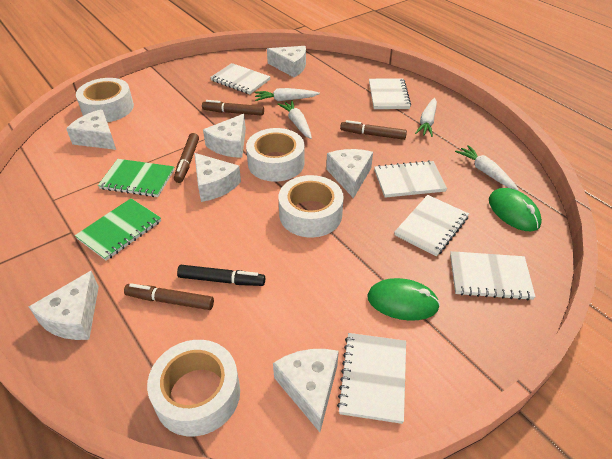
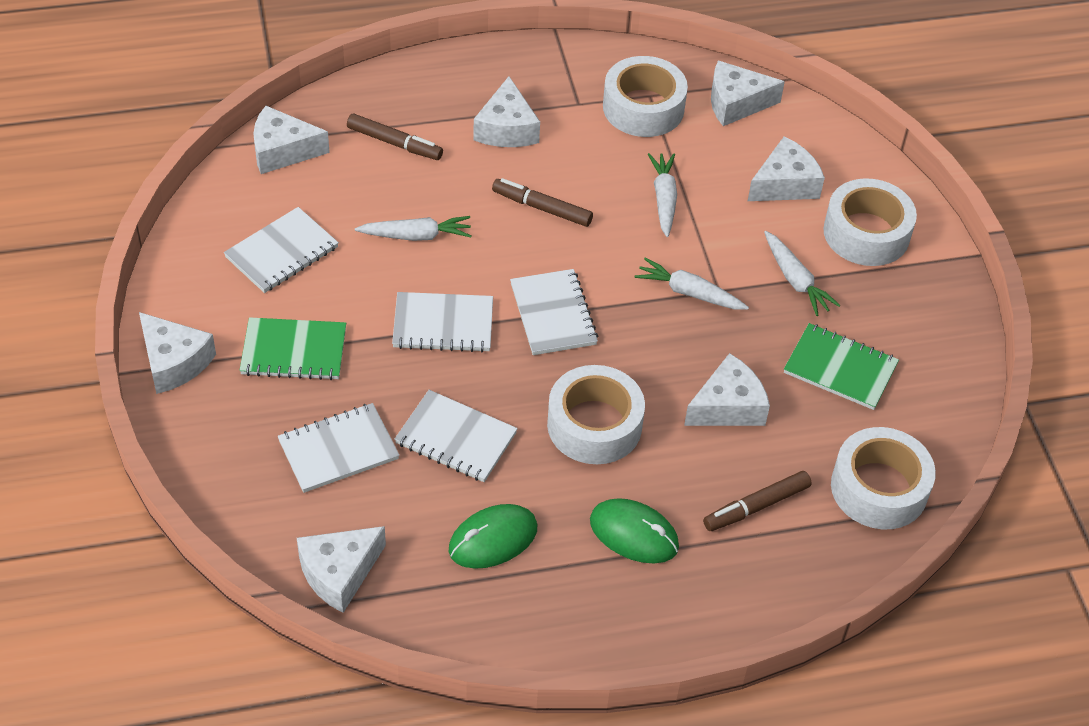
black marker: [177,265,265,286] = 1 -> none = 0
brown marker: [124,283,214,310] [174,133,199,183] [202,100,264,116] [340,120,407,140] = 4 -> [347,114,443,160] [492,178,593,227] [703,471,812,531] = 3
white notebook: [210,63,271,94] [337,333,406,424] [369,79,411,109] [374,160,447,198] [394,195,469,256] [450,251,536,300] = 6 -> [224,207,339,293] [278,403,399,493] [392,292,493,352] [395,390,518,482] [510,269,598,355] = 5

